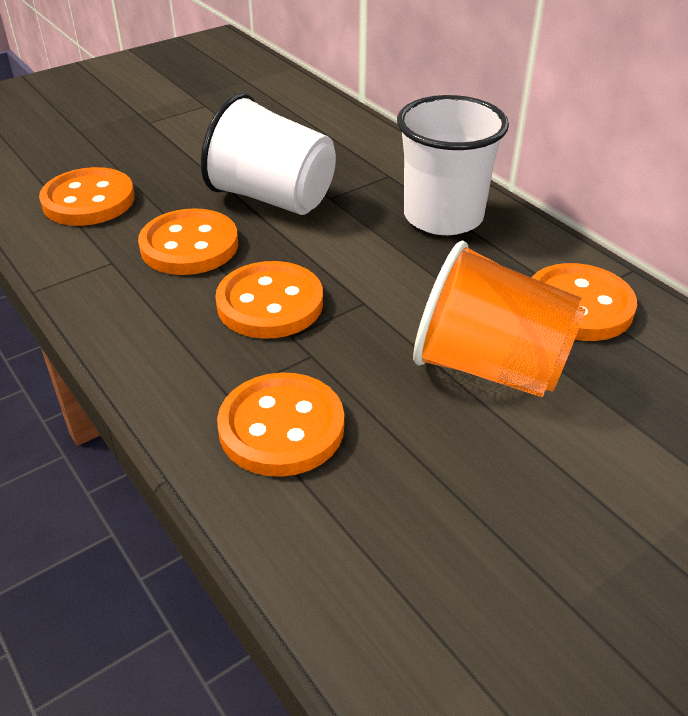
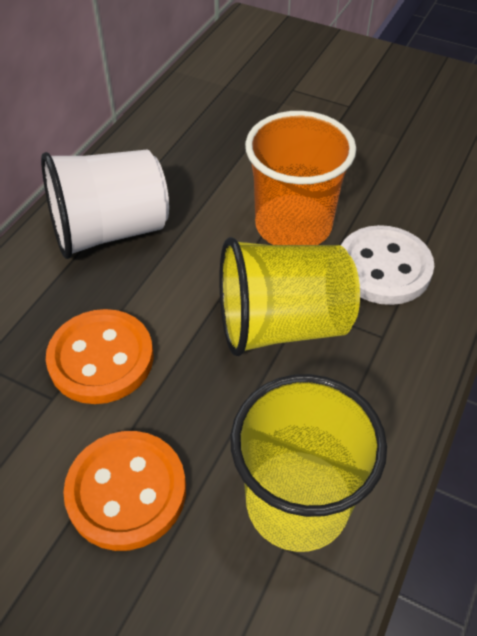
orange button: [39,167,135,226] [138,208,238,275] [215,261,323,339] [217,372,344,477] [531,263,637,341] = 5 -> [46,309,154,404] [63,431,186,551] = 2
white button: none = 0 -> [341,225,434,305] = 1
white cup: [201,93,336,215] [397,95,509,235] = 2 -> [41,149,169,259] = 1
yellow cup: none = 0 -> [219,237,360,356] [231,374,387,552] = 2

